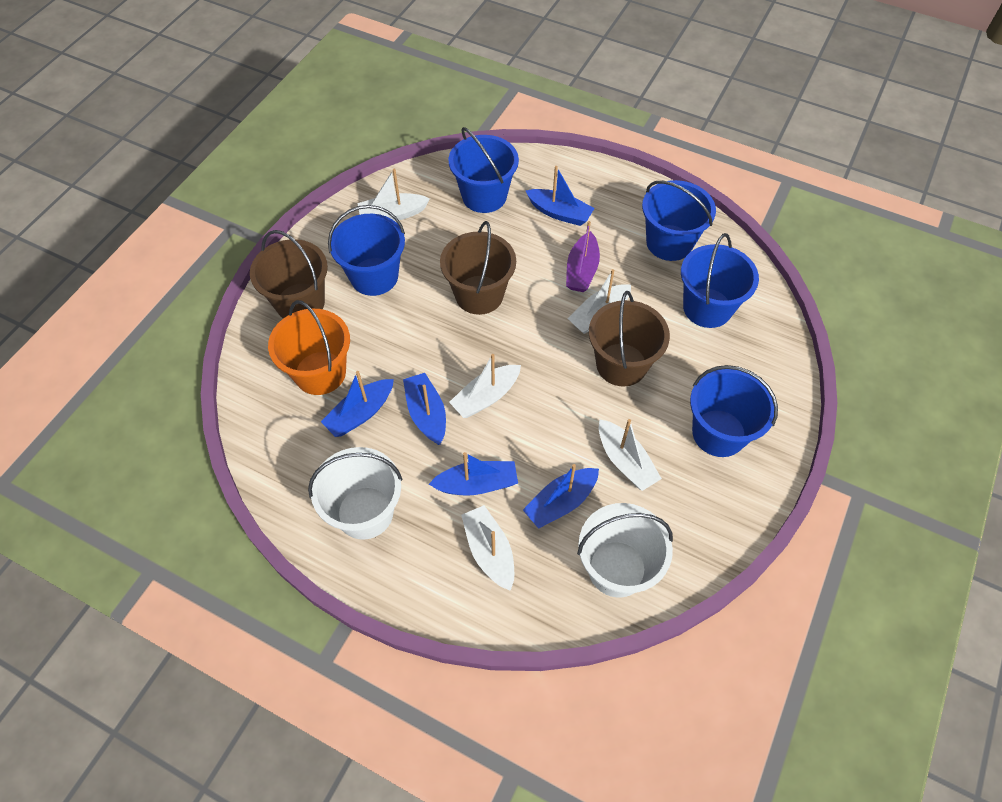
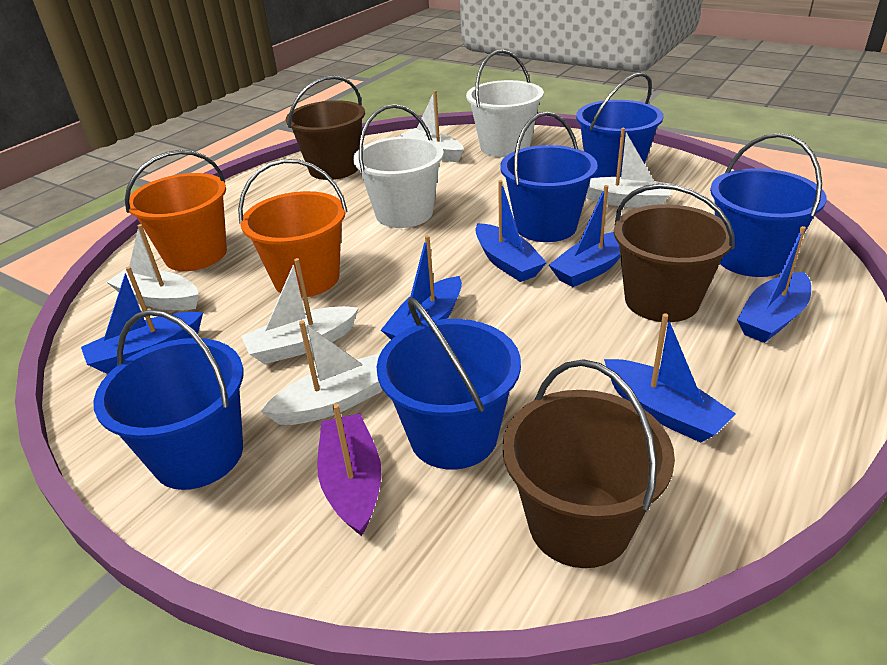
blue boat: [321,371,394,437] [403,373,446,445] [429,452,518,496] [523,464,599,529] [526,166,595,226] = 5 -> [81,266,203,374] [381,235,462,340] [475,180,547,282] [549,185,620,287] [604,313,736,443] [737,226,811,343] = 6
orange bucket: [268,300,350,395] = 1 -> [125,150,227,271] [238,159,348,298] = 2

